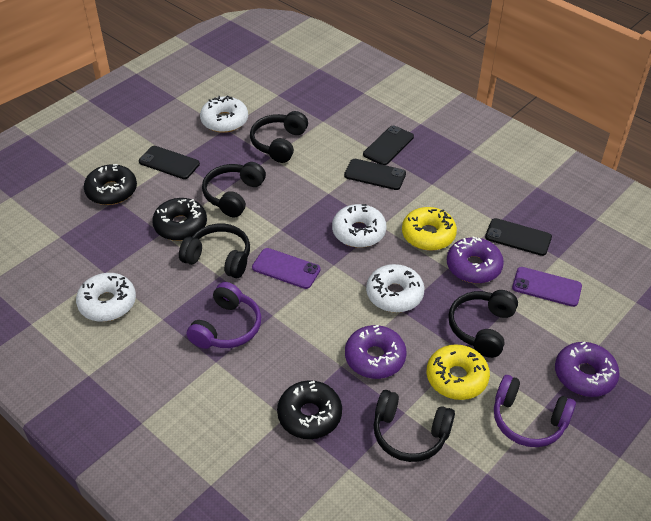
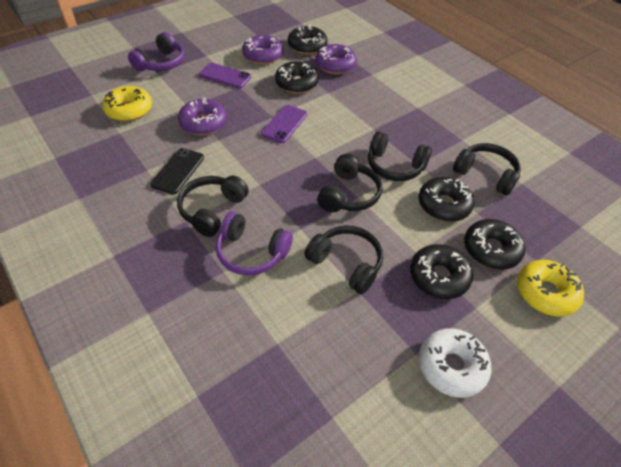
black donut: [84,164,137,205] [152,198,207,241] [277,380,342,439] = 3 -> [275,61,319,93] [288,25,328,55] [410,244,473,299] [418,177,475,222] [464,219,525,270] = 5
black phone: [139,146,200,179] [344,159,406,190] [363,125,414,165] [485,218,552,256] = 4 -> [150,148,204,194] = 1
white donut: [76,273,136,322] [200,96,248,133] [332,204,386,248] [366,264,424,313] = 4 -> [419,328,491,398] = 1

